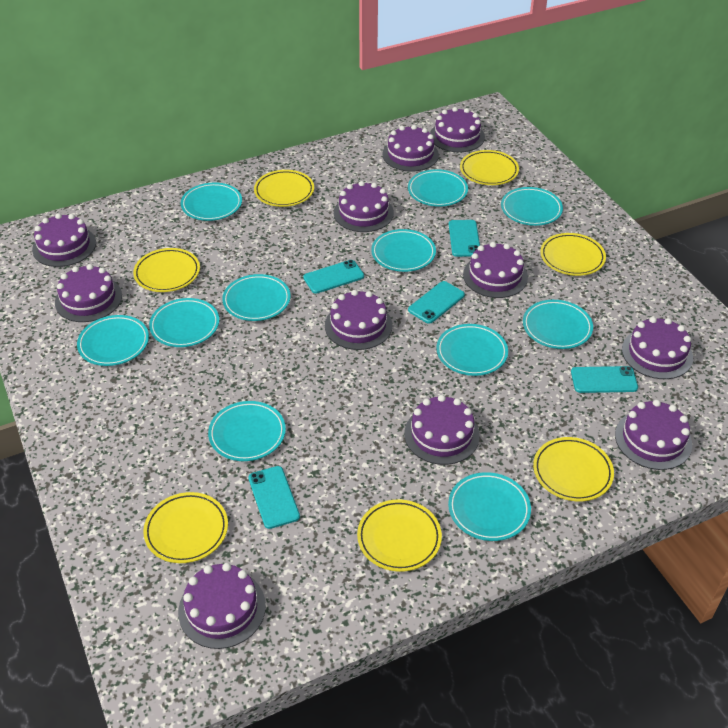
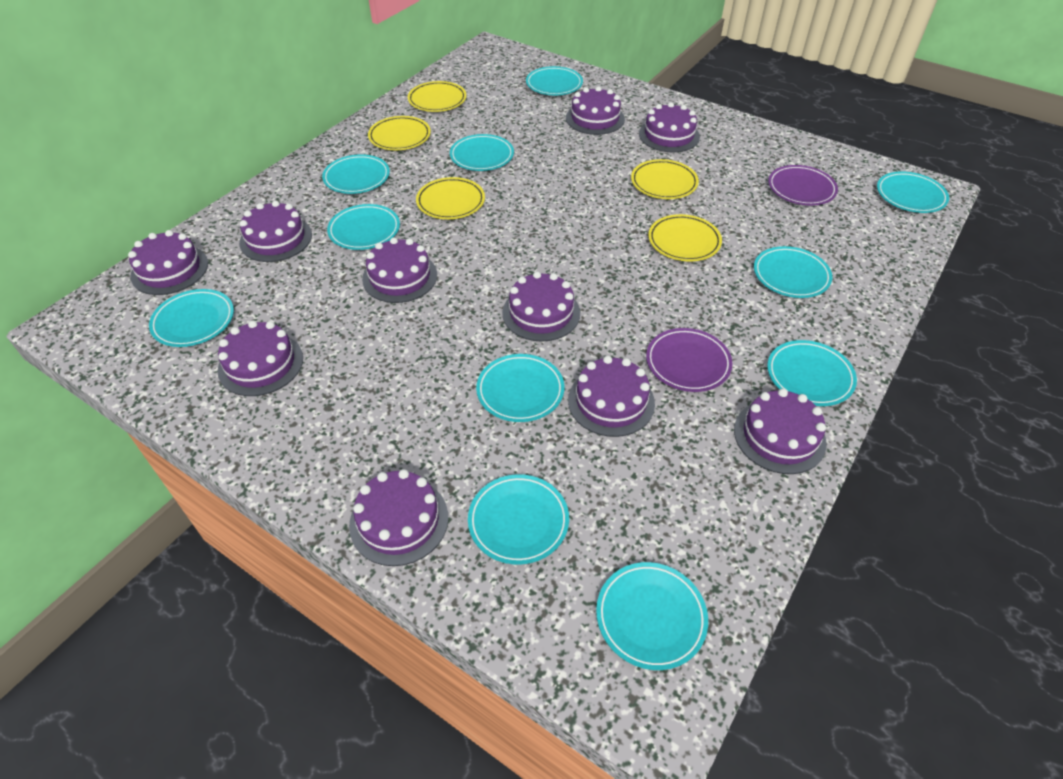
purple cake: [32,213,96,267] [55,264,122,322] [178,563,266,649] [325,290,393,350] [334,181,394,232] [382,125,439,172] [404,395,480,465] [430,107,485,152] [463,242,528,298] [615,400,692,470] [622,317,693,379] = 11 -> [128,230,208,295] [218,320,303,396] [239,201,312,262] [349,469,448,566] [362,237,437,303] [502,271,580,342] [566,86,625,135] [568,356,655,437] [639,102,700,153] [734,389,826,474] = 10
purple plate: none = 0 -> [646,328,732,392] [768,165,838,206] = 2
turquoise phone: [248,466,300,529] [303,260,364,294] [408,281,465,324] [449,220,480,257] [571,366,638,393] = 5 -> none = 0
yellow plate: [133,248,200,292] [143,492,228,563] [254,170,314,207] [357,499,442,572] [460,150,519,185] [533,437,614,501] [540,233,606,276] = 7 -> [368,116,431,150] [408,81,466,112] [416,177,485,219] [631,159,699,199] [648,214,722,261] = 5

